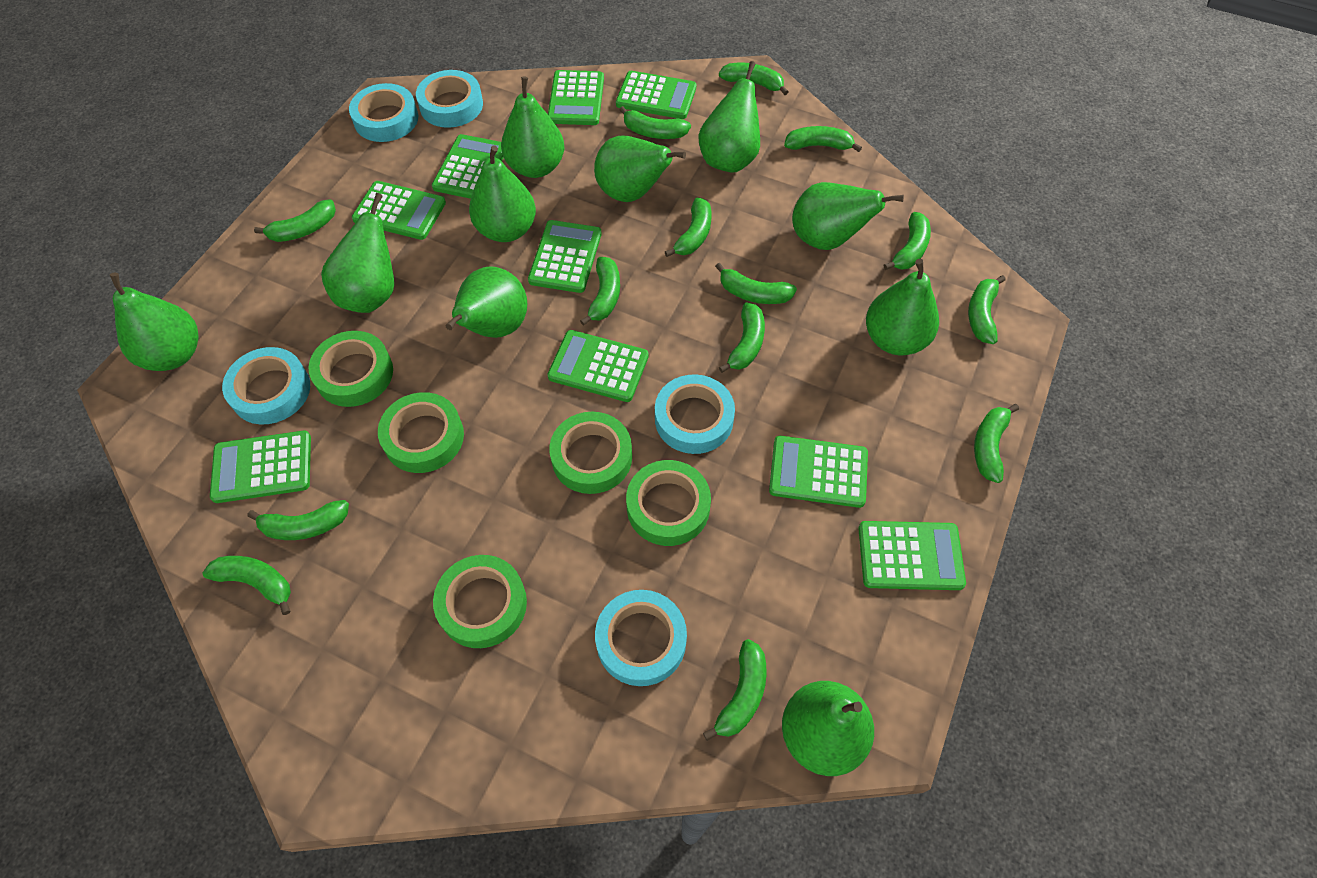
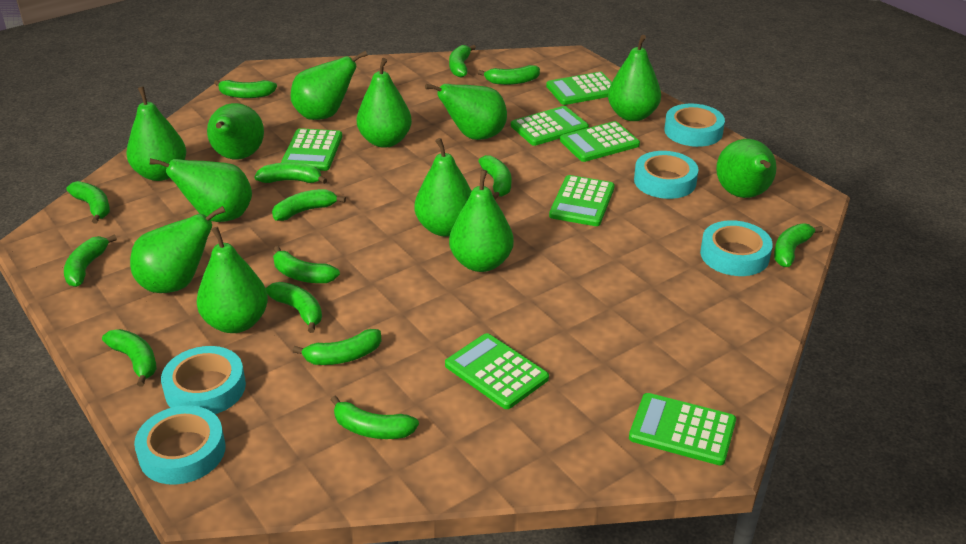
green calculator: [210,431,311,503] [352,181,446,240] [432,134,503,199] [528,220,602,293] [547,330,649,402] [548,70,604,125] [616,71,696,119] [769,436,868,508] [858,521,966,590] = 9 -> [281,128,342,171] [445,333,549,409] [511,106,589,146] [546,72,612,105] [549,175,615,226] [560,121,640,162] [629,393,736,465] = 7
green pear: [110,272,199,371] [321,193,394,313] [445,266,527,338] [469,145,536,242] [501,76,564,178] [594,136,686,202] [698,61,760,172] [782,681,874,776] [792,182,904,250] [866,259,939,355] = 10 -> [126,86,186,181] [130,206,226,293] [150,158,252,222] [197,227,268,333] [207,103,264,159] [291,51,368,120] [357,58,412,148] [415,138,472,237] [425,84,507,140] [449,170,514,272] [608,35,661,121] [716,139,776,198] = 12
green tape: [308,331,393,407] [378,392,464,473] [433,555,527,648] [549,412,632,494] [626,460,711,546] = 5 -> none = 0

